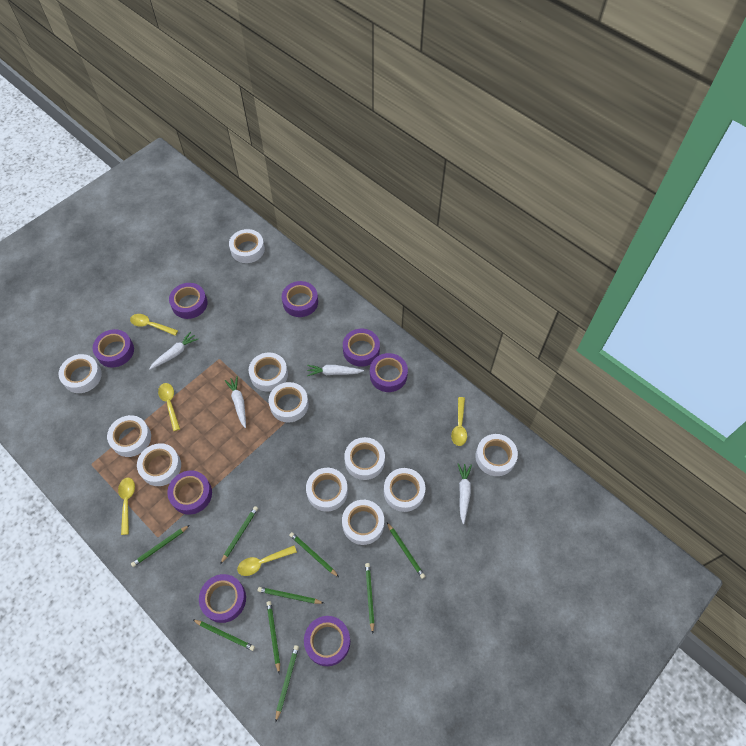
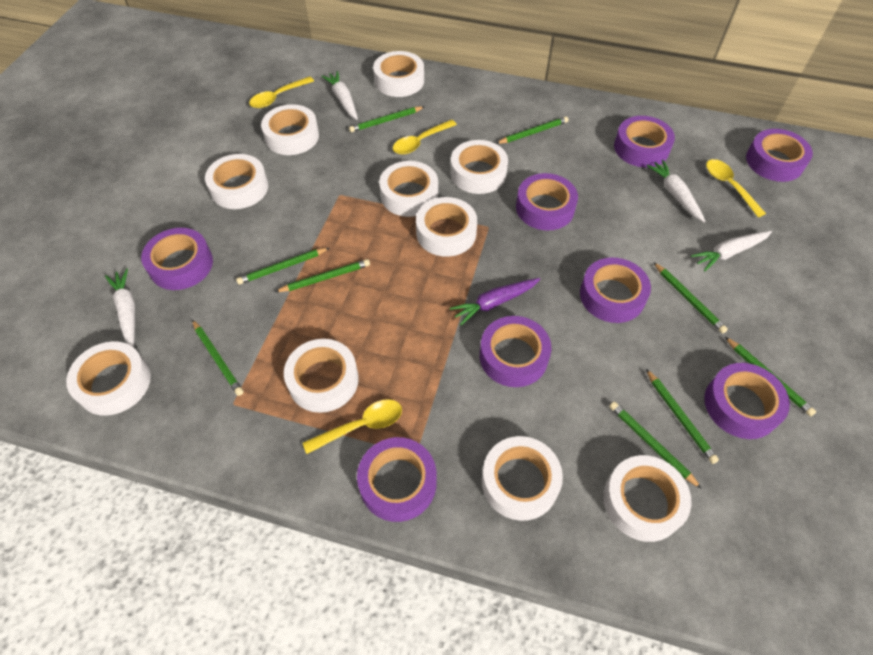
purple carrot: none = 0 -> [450,278,540,325] = 1
white tape: [59,354,102,393] [107,415,151,457] [137,443,181,486] [229,229,265,263] [249,352,288,392] [269,382,309,423] [306,468,348,512] [342,500,384,545] [344,437,385,480] [384,468,425,512] [476,434,518,476] = 11 -> [66,341,151,416] [205,154,268,209] [261,104,319,155] [284,339,359,413] [373,51,424,97] [379,161,438,217] [416,197,477,257] [450,140,508,194] [482,436,563,521] [603,455,691,542] = 10
yellow spoon: [118,478,135,535] [130,314,178,336] [158,383,180,431] [237,546,297,576] [451,397,467,446] = 5 -> [249,76,314,108] [302,399,402,454] [393,120,457,155] [706,159,766,217] = 4

